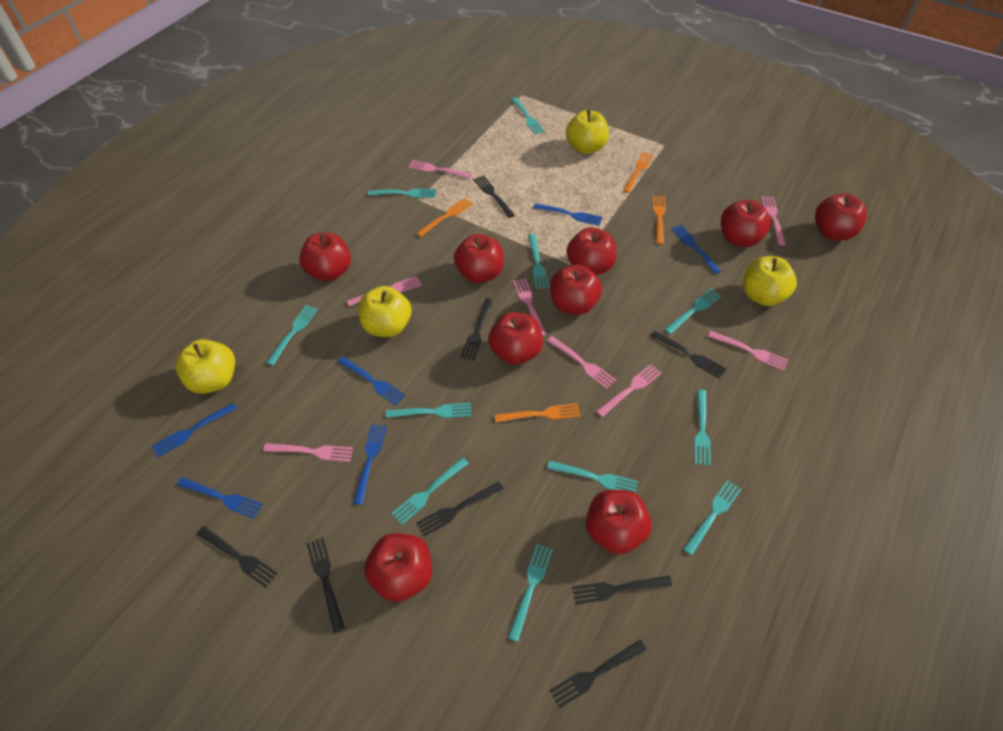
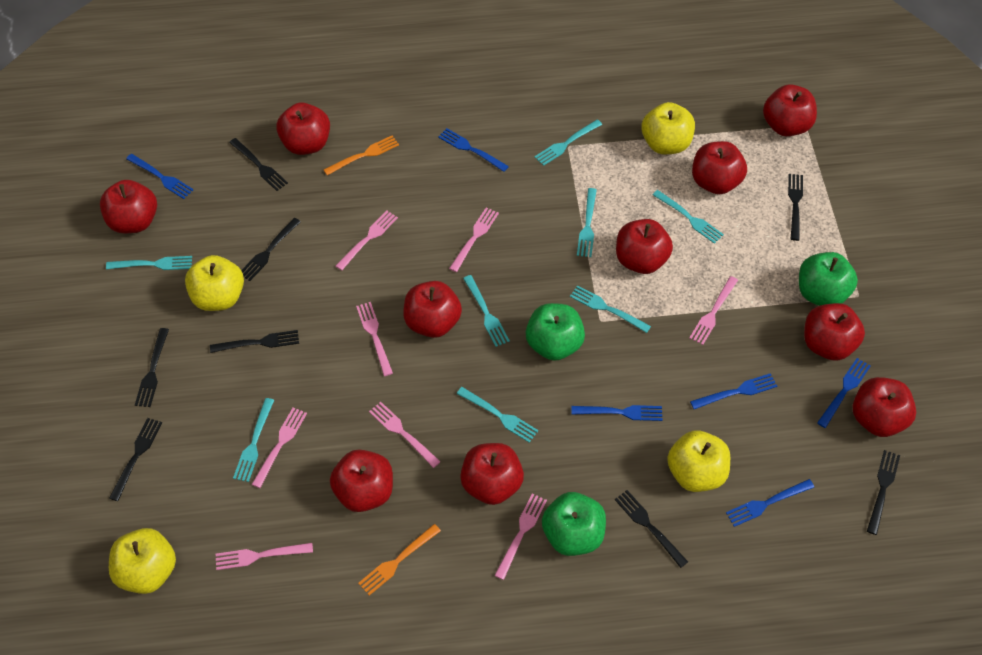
green apple: none = 0 -> [526,303,585,361] [542,492,606,556] [799,252,858,306] = 3
orange fork: [416,198,473,237] [495,403,581,422] [623,152,654,193] [653,195,666,244] = 4 -> [323,136,399,175] [358,524,441,596] = 2
red apple: [299,232,351,281] [364,533,432,602] [454,234,504,283] [488,312,543,365] [550,264,602,315] [567,227,616,275] [586,490,652,554] [721,200,771,247] [815,193,867,241] = 9 -> [100,180,157,234] [276,103,330,155] [330,450,393,512] [403,281,462,338] [460,443,524,505] [616,219,673,274] [692,141,747,194] [763,84,817,136] [804,303,865,361] [853,377,916,437] = 10
turquoise fork: [266,305,318,366] [368,189,436,198] [386,403,472,418] [391,457,469,525] [508,544,553,642] [511,97,545,135] [528,234,549,289] [547,461,638,494] [664,289,721,334] [683,480,741,555] [694,389,711,466] = 11 -> [106,256,192,270] [233,398,274,482] [457,387,538,443] [463,275,510,347] [535,119,602,166] [570,285,651,333] [577,188,597,257] [653,190,724,244] = 8

